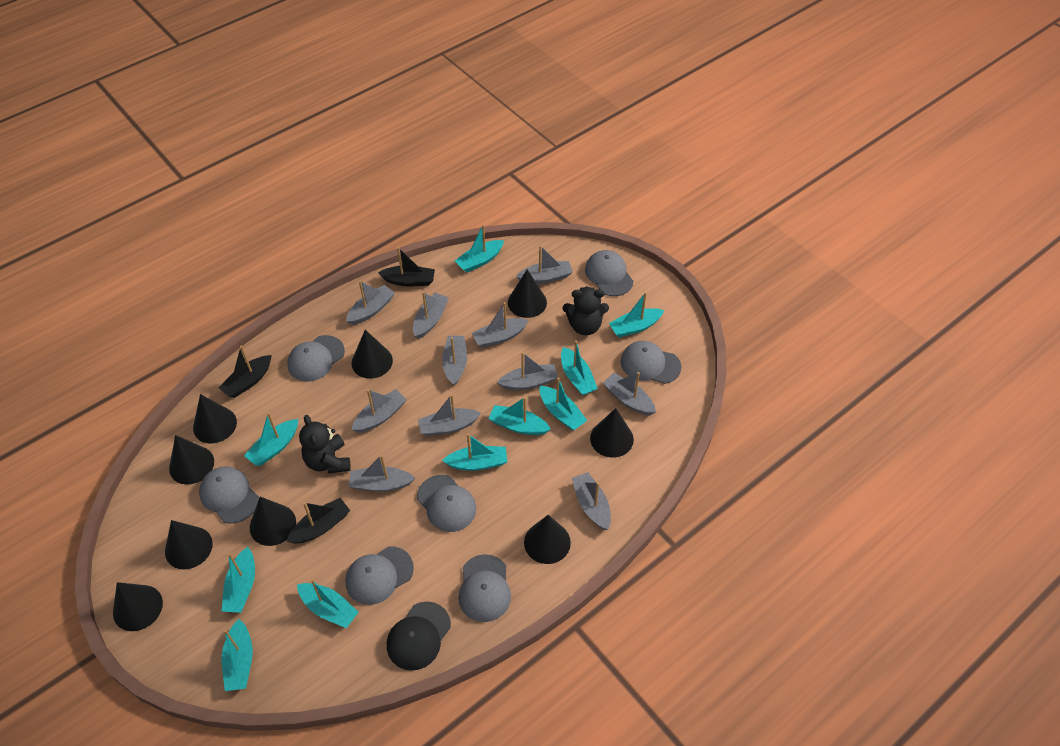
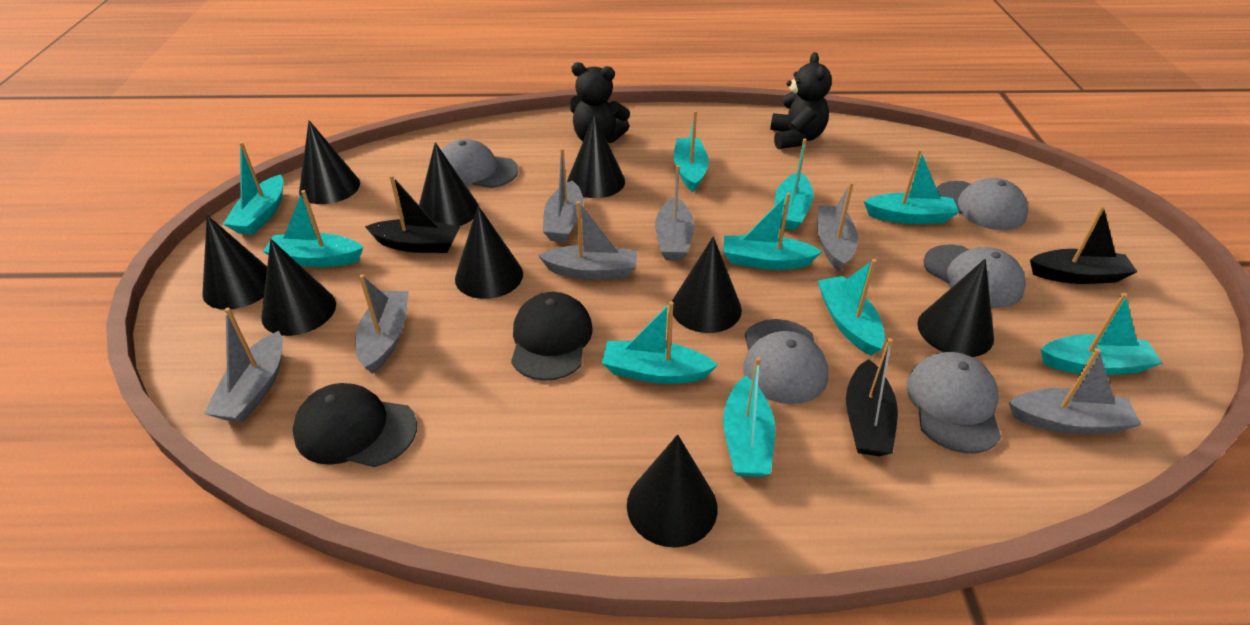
black cap: [387,602,451,671] = 1 -> [293,383,417,467] [511,292,593,381] = 2
grey boat: [346,281,395,325] [349,454,415,492] [352,389,407,433] [413,292,449,339] [418,394,481,436] [442,336,467,386] [472,302,529,348] [497,352,558,390] [516,245,573,284] [572,472,611,530] [603,372,656,416] = 11 -> [204,308,283,422] [355,274,409,374] [538,201,637,280] [543,148,584,242] [655,165,694,261] [817,182,858,272] [1009,348,1142,434] = 7
grey cap: [199,466,259,524] [287,335,345,382] [345,546,414,605] [417,475,476,532] [458,554,511,622] [585,250,633,296] [620,341,681,384] = 7 -> [441,139,518,188] [743,319,828,404] [906,352,1001,453] [923,245,1026,308] [937,178,1028,230] = 5

